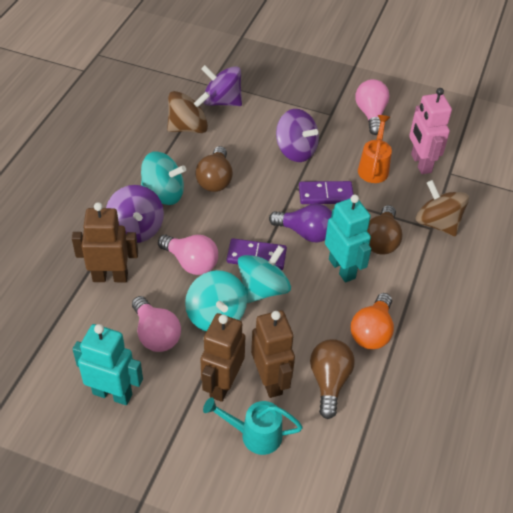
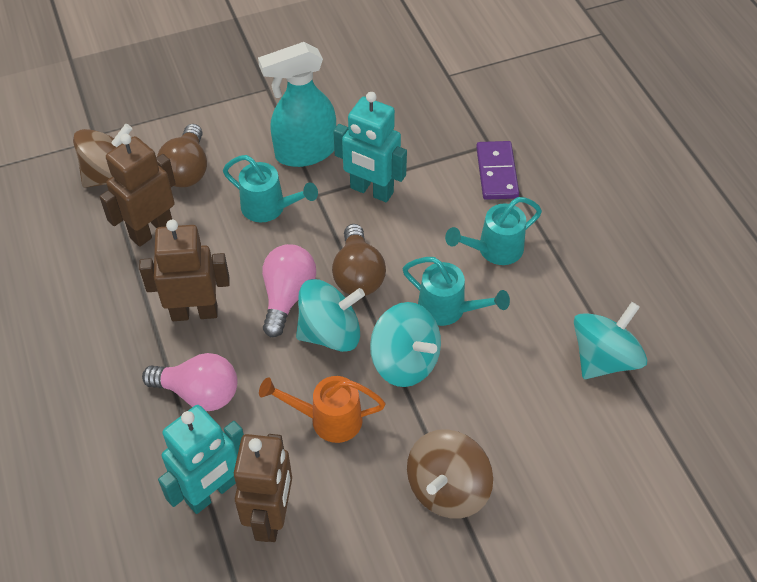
brown light bulb: [195,146,233,192] [310,339,354,419] [367,205,403,255] = 3 -> [157,124,207,187] [332,224,386,296] = 2
orange light bulb: [351,293,394,349] = 1 -> none = 0
pink light bulb: [132,296,181,352] [158,235,218,275] [355,79,390,135] = 3 -> [142,353,237,411] [262,244,316,337] = 2
pink robot: [409,88,452,174] = 1 -> none = 0
purple domino: [227,238,287,270] [299,181,354,204] = 2 -> [476,141,519,200] = 1
purple light bulb: [269,204,332,242] = 1 -> none = 0
purple spinning top: [106,185,164,243] [201,65,242,106] [276,109,319,162] = 3 -> none = 0
turquoise spray bottle: none = 0 -> [258,42,336,167] = 1
turquoise watering can: [203,397,303,455] = 1 -> [223,155,318,223] [402,257,510,326] [445,197,542,265] = 3

